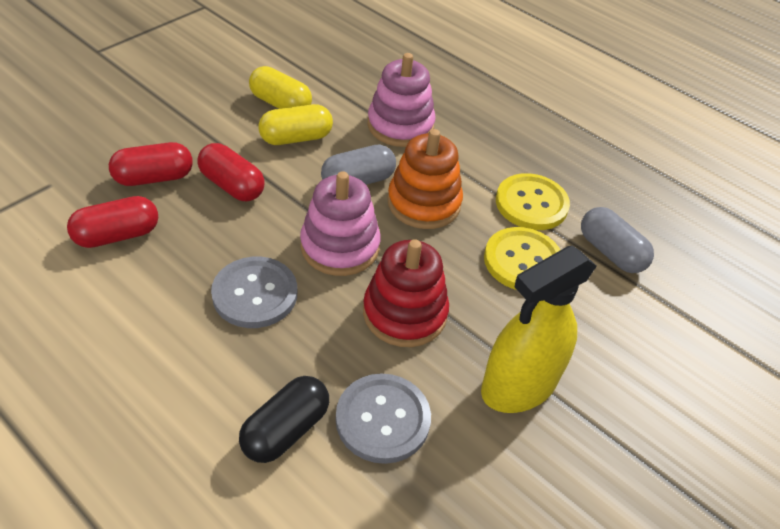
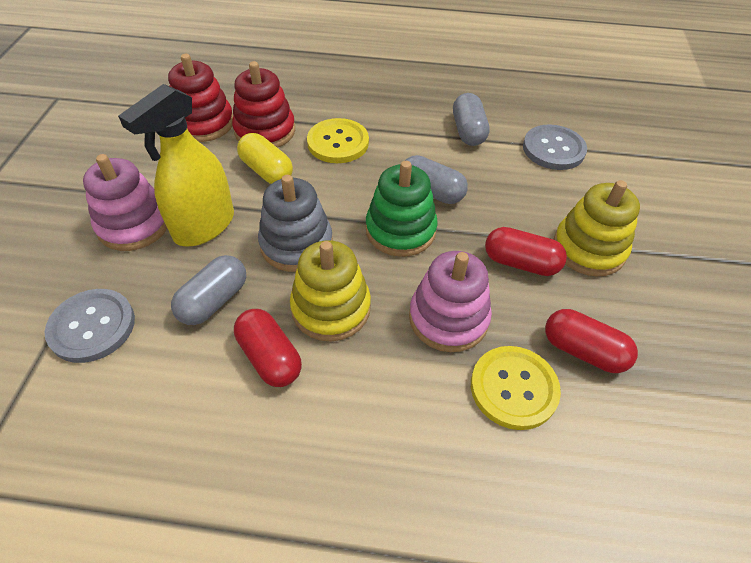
black capsule: [239,376,329,463] = 1 -> none = 0
green stacking toy: none = 0 -> [366,161,438,257] = 1
grey capsule: [321,144,396,185] [581,207,654,273] = 2 -> [171,255,246,325] [405,155,468,204] [453,93,490,146] = 3
grey stacking toy: none = 0 -> [258,175,333,272] = 1
orange stacking toy: [387,129,463,229] = 1 -> none = 0
red stacking toy: [363,239,449,347] = 1 -> [168,54,233,142] [232,61,295,148] = 2
yellow capsule: [249,66,312,109] [258,104,333,145] = 2 -> [237,133,293,184] = 1
yellow stacking toy: none = 0 -> [290,240,371,342] [553,180,640,277] = 2

